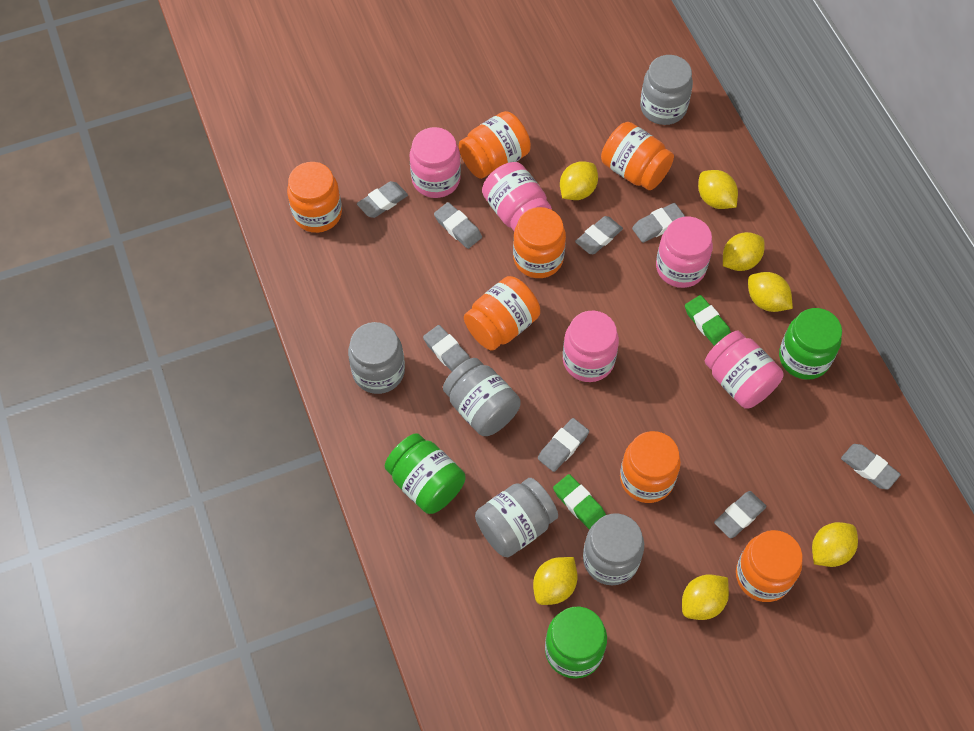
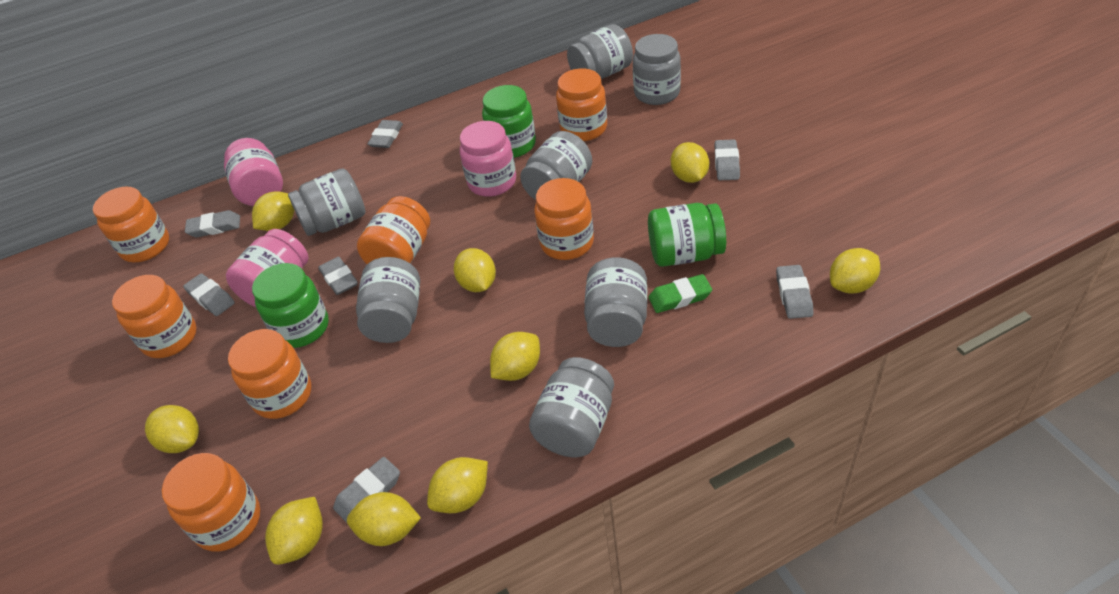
green eraser: [553,474,606,530] [685,295,731,346] = 2 -> [649,274,712,313] = 1
grey eraser: [357,181,408,218] [423,325,470,371] [434,202,482,249] [538,418,589,472] [575,216,623,254] [632,203,685,243] [714,491,766,538] [841,444,901,490] = 8 -> [183,273,235,316] [185,210,240,237] [319,257,358,295] [333,457,400,523] [368,120,403,148] [715,139,740,180] [776,265,813,319] = 7
grey jar: [348,322,405,394] [443,358,521,436] [475,478,558,557] [583,514,644,585] [640,55,693,125] = 5 -> [288,169,366,236] [356,257,420,343] [520,131,592,200] [529,357,614,457] [567,24,633,79] [584,257,647,347] [633,34,681,105] = 7
pink jar: [410,127,461,198] [482,162,552,231] [563,311,619,382] [656,216,713,288] [705,330,784,408] = 5 -> [224,138,283,206] [226,229,309,307] [460,121,516,197] = 3
yellow lemon: [533,557,578,605] [560,161,598,200] [682,574,729,620] [698,170,738,209] [723,232,765,271] [748,272,793,312] [812,522,858,567] = 7 -> [145,405,199,453] [252,191,294,231] [265,497,323,565] [347,492,421,546] [427,457,488,513] [454,248,496,292] [490,332,540,381] [671,142,709,183] [830,248,880,293] = 9

